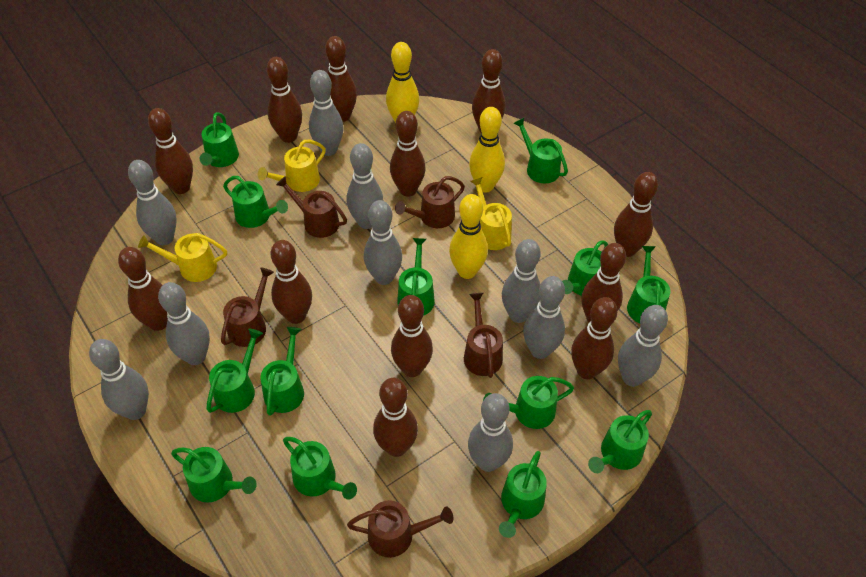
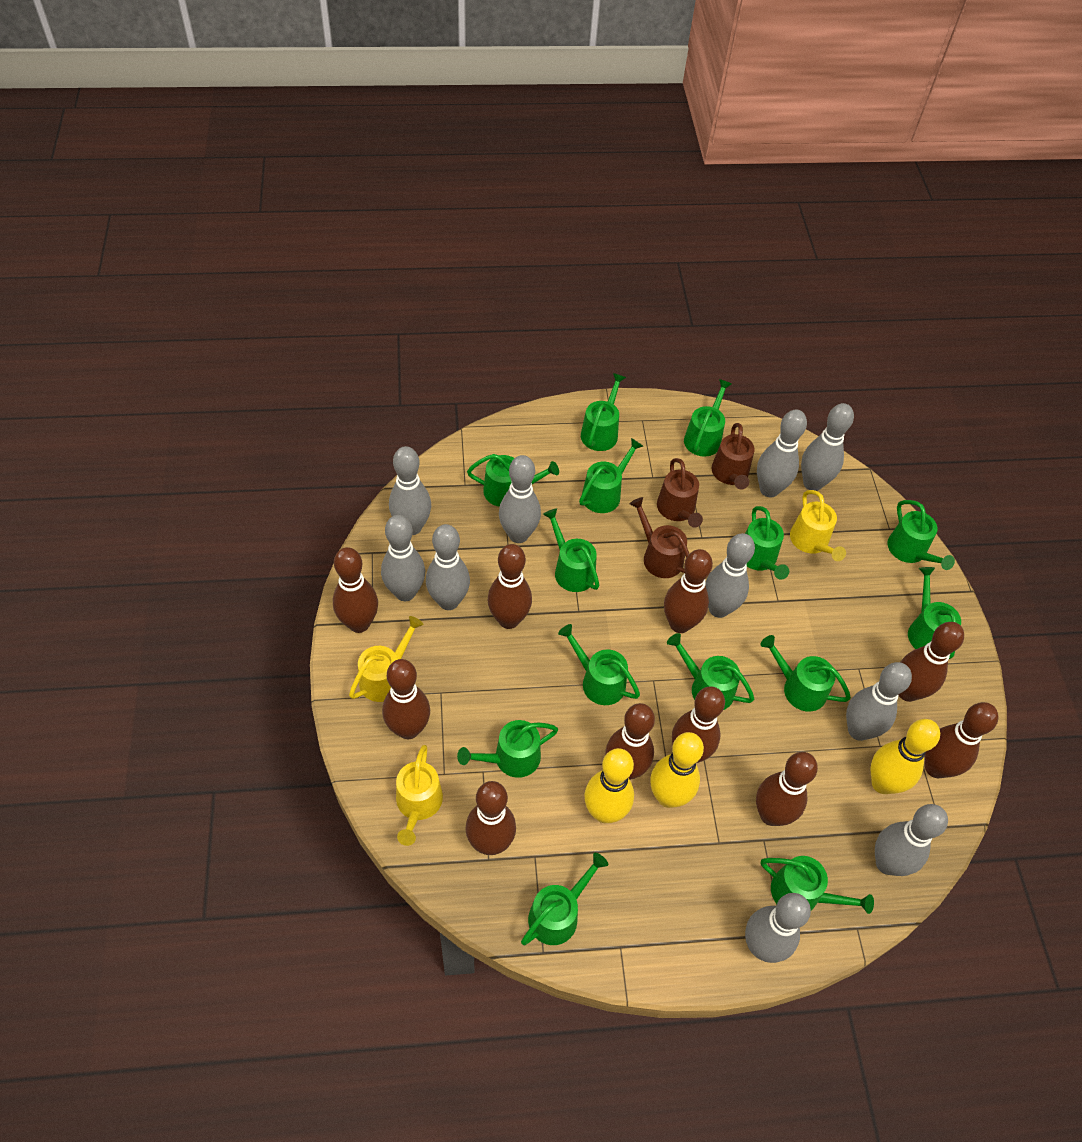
brown bowling pin: [118,247,168,331] [148,108,193,194] [267,57,302,143] [270,240,312,324] [325,36,357,122] [373,378,418,457] [390,111,426,197] [391,295,433,377] [472,49,506,132] [571,297,618,379] [582,243,626,323] [614,172,658,257] = 12 -> [333,547,378,633] [382,659,430,739] [465,781,516,855] [488,544,532,629] [606,703,655,780] [664,549,713,633] [672,686,725,763] [756,752,818,826] [899,622,964,702] [925,702,999,778] = 10
brown watering can: [221,267,274,347] [276,176,347,238] [347,500,453,558] [395,176,465,228] [464,293,503,378] = 5 -> [629,497,689,578] [657,458,703,528] [712,423,755,489] = 3
green watering can: [171,447,257,502] [200,112,239,167] [206,329,263,413] [223,176,288,228] [261,327,304,416] [283,437,357,500] [397,238,435,316] [483,376,574,429] [499,451,547,538] [513,118,568,183] [562,240,608,296] [588,410,652,473] [627,246,670,323] = 13 -> [457,720,558,778] [467,454,559,507] [521,853,608,945] [543,508,600,592] [558,624,640,705] [579,438,643,513] [581,373,626,451] [667,633,754,710] [684,379,732,457] [745,506,789,580] [760,635,851,712] [761,856,874,914] [887,500,955,570] [908,567,961,659] = 14

